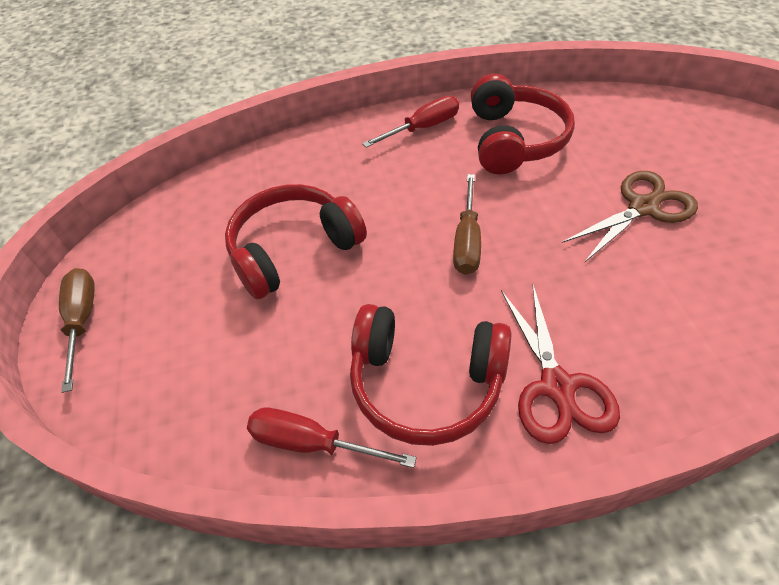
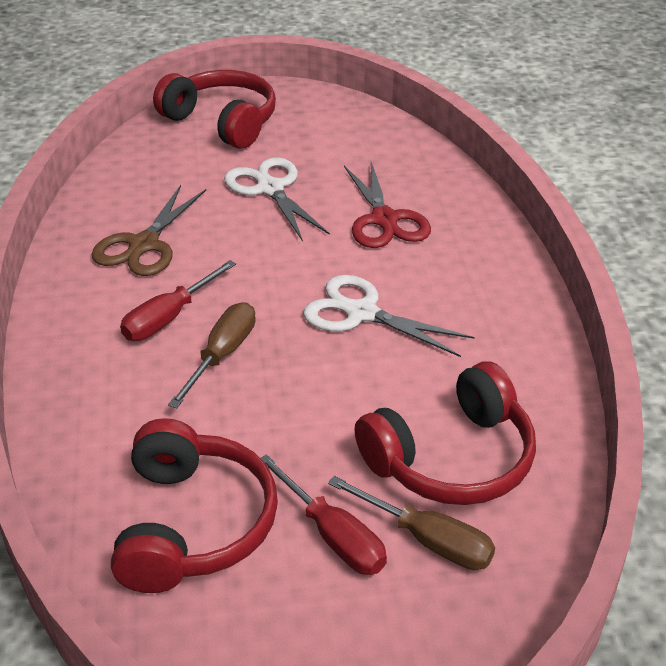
white scissors: none = 0 -> [224,157,330,241] [303,275,475,357] = 2

